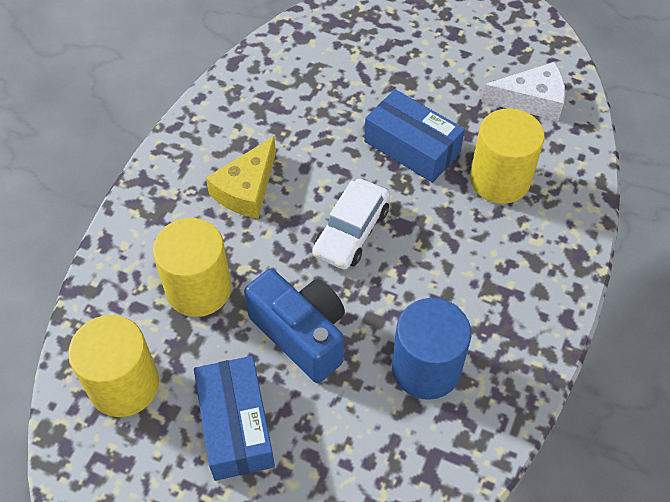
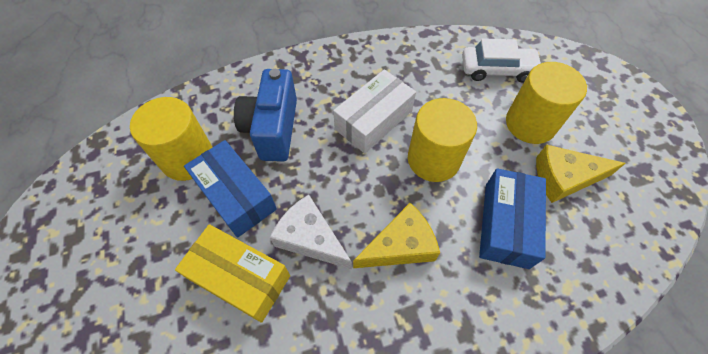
blue cylinder: [392,298,471,400] = 1 -> none = 0
white box: none = 0 -> [333,69,416,153] = 1
yellow box: none = 0 -> [175,224,290,323] = 1
yellow cheese: [206,136,276,219] = 1 -> [353,203,440,268] [536,144,626,203] = 2

